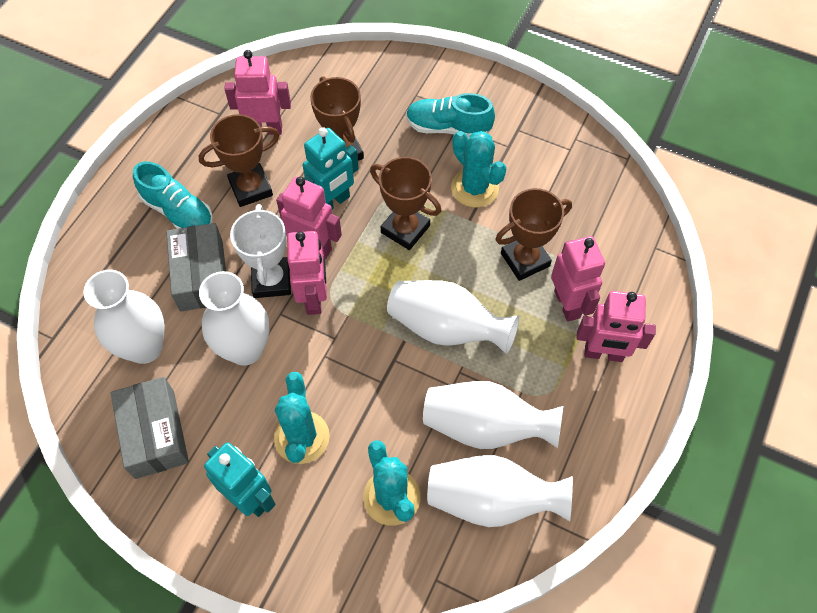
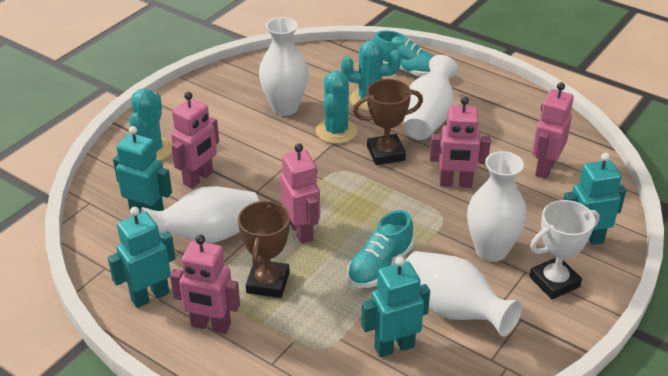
brown trophy: [199,114,279,207] [310,76,364,161] [370,157,441,250] [495,188,572,281] = 4 -> [238,199,290,298] [353,79,423,165] = 2
grey box: [111,377,189,479] [166,223,226,312] = 2 -> none = 0
turquoise robot: [204,442,276,517] [303,127,359,210] = 2 -> [108,207,176,308] [113,126,172,213] [361,257,430,357] [563,153,626,245] = 4

